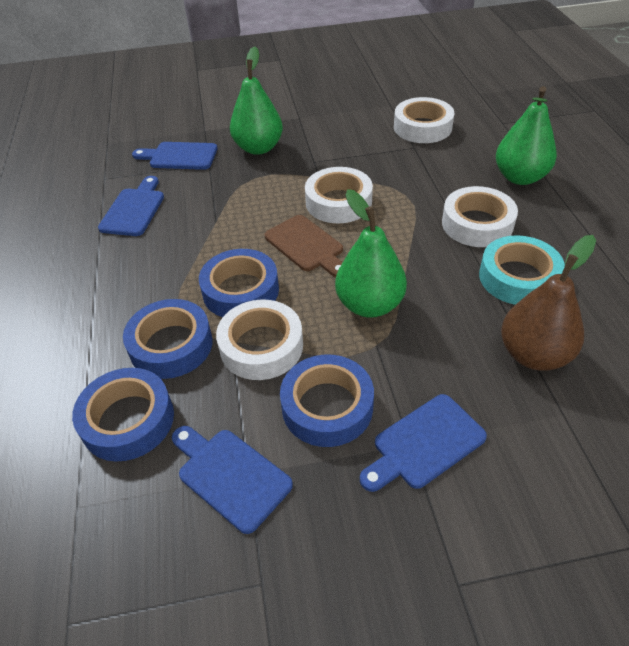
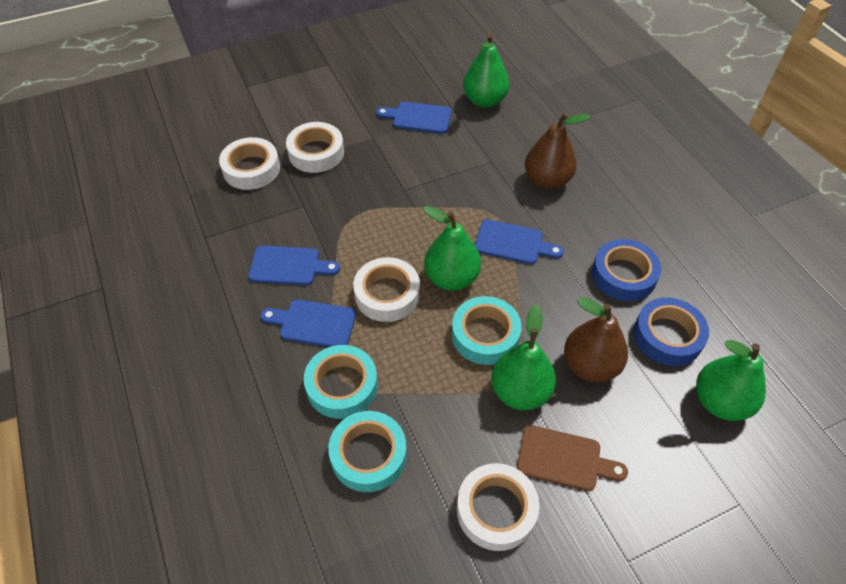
blue tape: [72,368,174,462] [123,299,213,379] [199,249,279,317] [280,355,374,447] = 4 -> [592,239,661,302] [633,297,709,366] = 2
brown pear: [501,235,596,371] = 1 -> [525,112,591,189] [564,297,628,382] = 2
green pear: [230,46,283,155] [335,189,407,318] [496,86,557,185] = 3 -> [423,206,481,290] [463,34,509,108] [491,304,556,410] [696,340,766,421] = 4
turquoise tape: [479,235,565,305] = 1 -> [304,345,378,419] [328,411,407,492] [452,296,522,365] = 3

